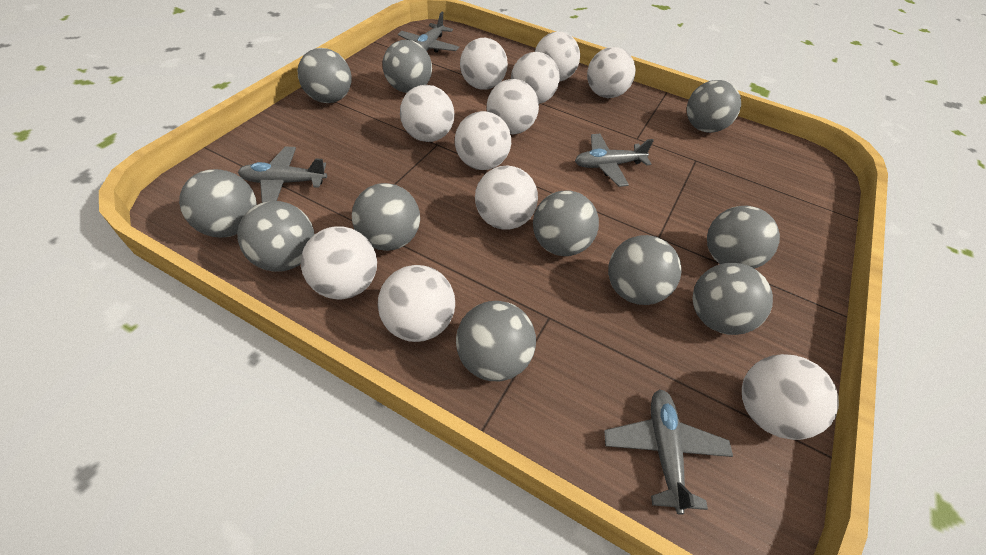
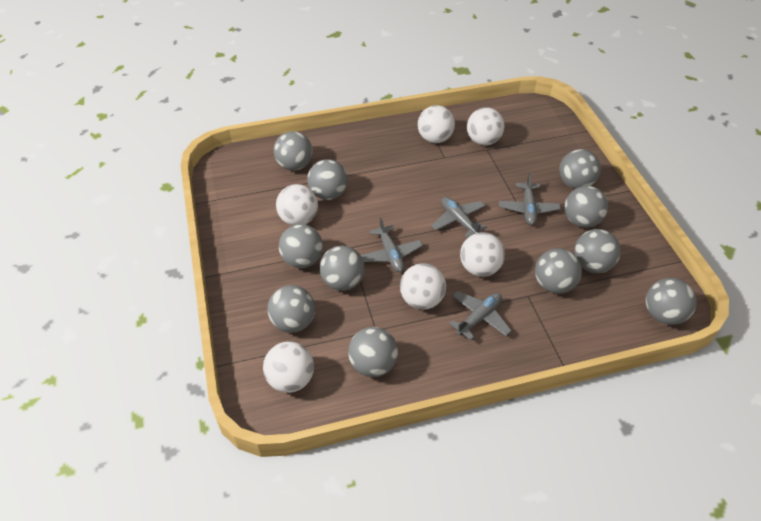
white ball: [301,226,377,300] [378,265,455,342] [400,85,455,142] [455,111,511,170] [460,38,508,90] [475,165,538,230] [487,79,539,134] [511,52,560,104] [535,32,580,82] [587,47,636,98] [742,354,839,440] = 11 -> [263,341,314,393] [276,184,318,226] [400,263,446,310] [418,105,455,143] [460,232,505,277] [467,107,505,145] = 6

